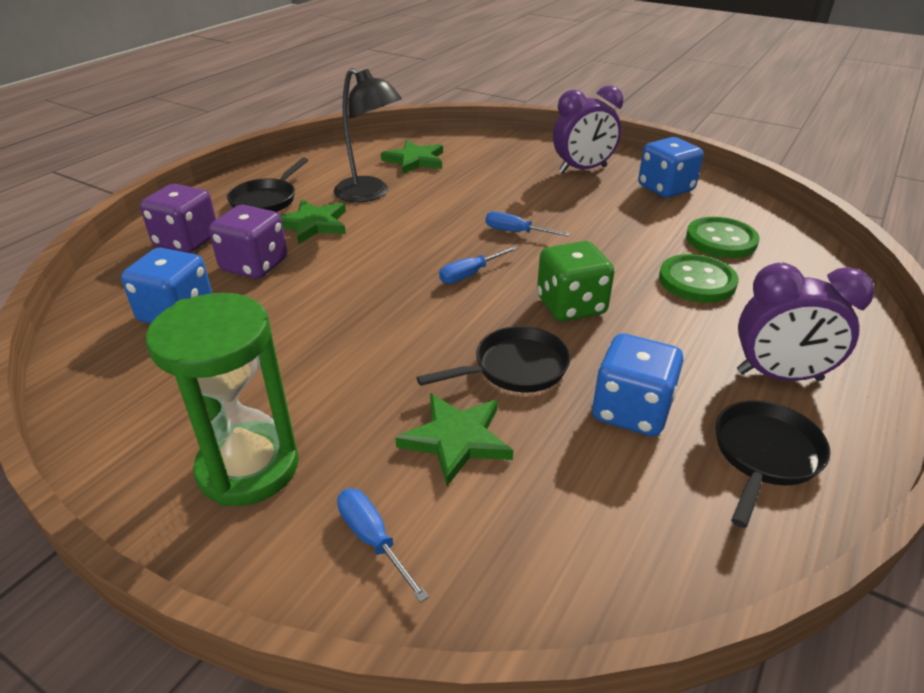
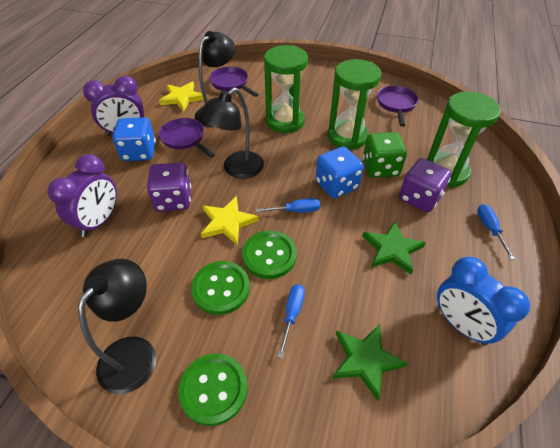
black lamp: [334,68,402,202] = 1 -> [78,259,156,394] [195,31,235,127] [198,87,264,179] = 3
black pan: [227,158,308,212] [416,326,570,392] [716,400,831,528] = 3 -> none = 0
blue clock: none = 0 -> [437,257,530,346] = 1
blue dice: [121,248,212,324] [592,334,683,436] [638,137,704,198] = 3 -> [113,117,156,161] [316,146,364,198] = 2
green button: [659,254,739,303] [686,217,759,258] = 2 -> [178,354,248,426] [191,261,250,315] [242,231,297,279] = 3
green hourglass: [146,293,299,507] = 1 -> [264,45,308,133] [328,59,381,150] [427,91,501,188] = 3
green star: [280,199,346,245] [381,140,443,174] [395,393,513,486] = 3 -> [332,325,408,401] [362,221,426,275] = 2
purple pan: none = 0 -> [159,118,215,158] [209,66,259,97] [377,86,419,127] = 3
yellow star: none = 0 -> [159,82,204,111] [201,196,259,245] = 2

